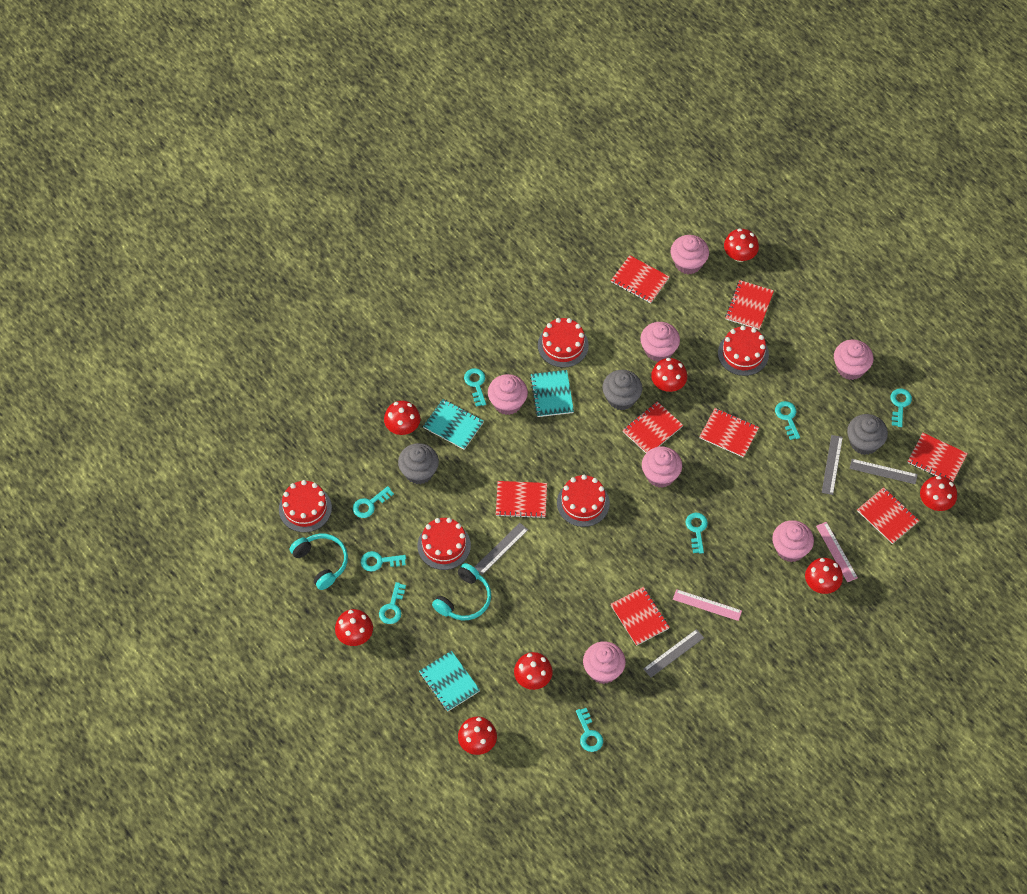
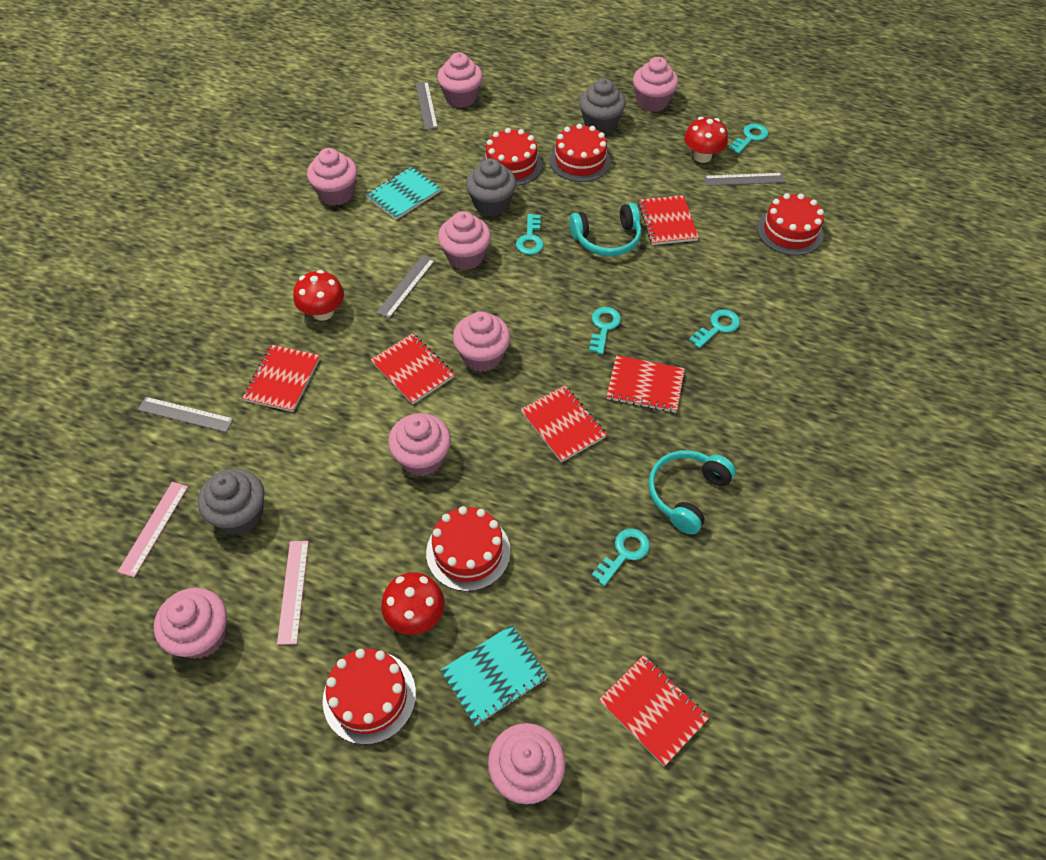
pink cupcake: [488,374,528,415] [583,641,626,684] [640,322,680,362] [642,447,682,488] [671,235,709,274] [772,520,814,562] [834,339,873,380] = 7 -> [154,588,227,659] [307,148,357,206] [388,413,451,477] [437,52,483,108] [438,211,491,270] [453,311,511,372] [488,723,566,804] [633,57,679,112] = 8
red mushroom: [335,609,373,646] [384,401,420,435] [458,717,497,755] [514,652,553,690] [651,358,687,392] [724,228,759,262] [805,558,843,594] [920,476,957,511] = 8 -> [293,270,344,321] [381,572,445,635] [684,117,728,163] = 3
red notebook: [496,481,547,519] [611,255,669,303] [611,587,670,646] [623,401,683,453] [699,408,759,458] [725,280,774,330] [857,487,919,544] [907,433,968,482] = 8 -> [242,345,320,412] [371,333,455,404] [520,385,607,462] [599,655,709,766] [607,355,685,413] [638,195,699,245] = 6
turquoise key: [353,486,394,518] [361,551,406,572] [379,582,406,624] [464,368,486,407] [576,708,603,752] [686,513,708,554] [775,401,800,440] [890,388,912,427] = 8 -> [516,214,543,255] [589,307,621,354] [592,528,650,586] [689,309,740,348] [729,124,768,154] = 5
turquoise notebook: [419,651,480,712] [423,399,484,450] [530,370,574,417] = 3 -> [366,167,441,220] [440,625,548,726] = 2

